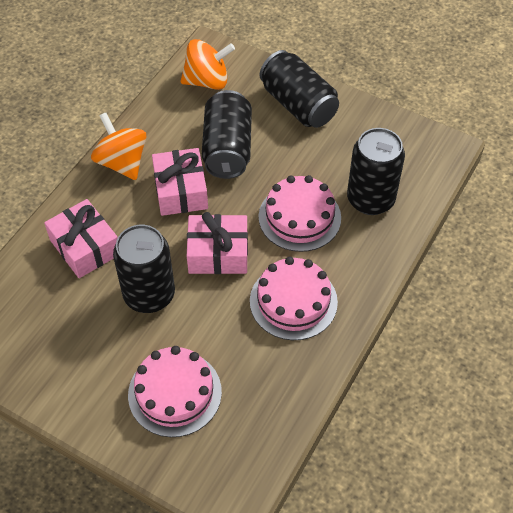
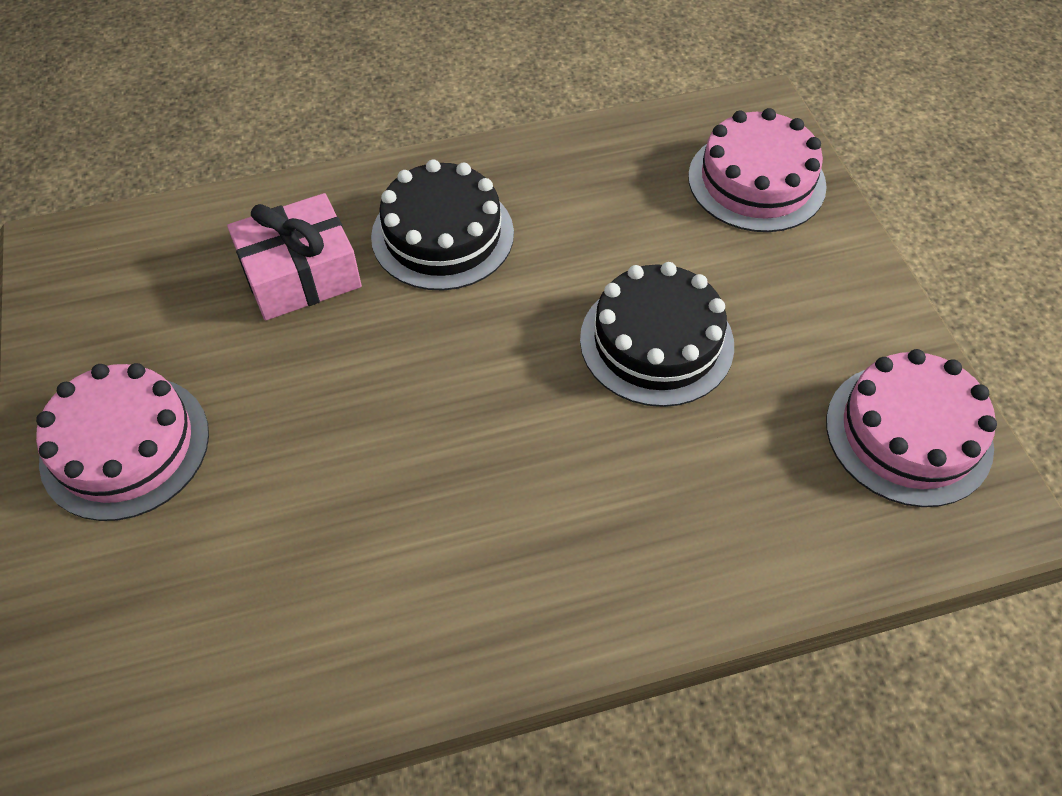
black cake: none = 0 -> [371,159,514,290] [580,262,734,407] = 2
black can: [113,225,175,313] [202,90,252,179] [260,50,339,128] [347,128,405,215] = 4 -> none = 0
orange spinning top: [91,113,147,180] [180,39,235,90] = 2 -> none = 0
pink gift: [44,199,118,278] [152,148,208,216] [187,212,248,274] = 3 -> [227,193,362,320] = 1

